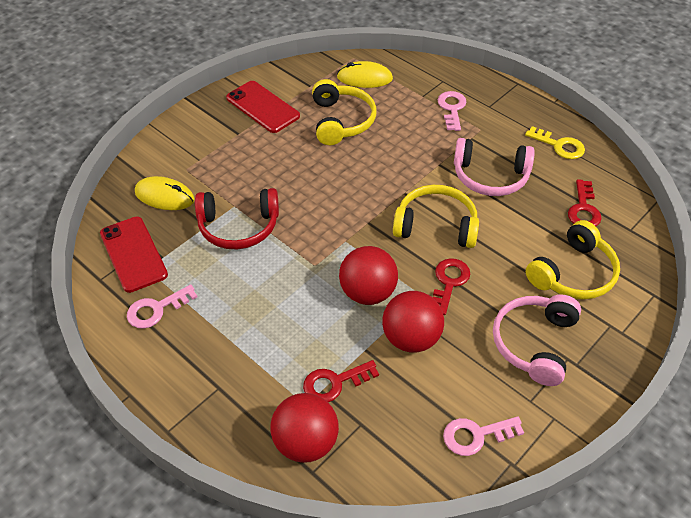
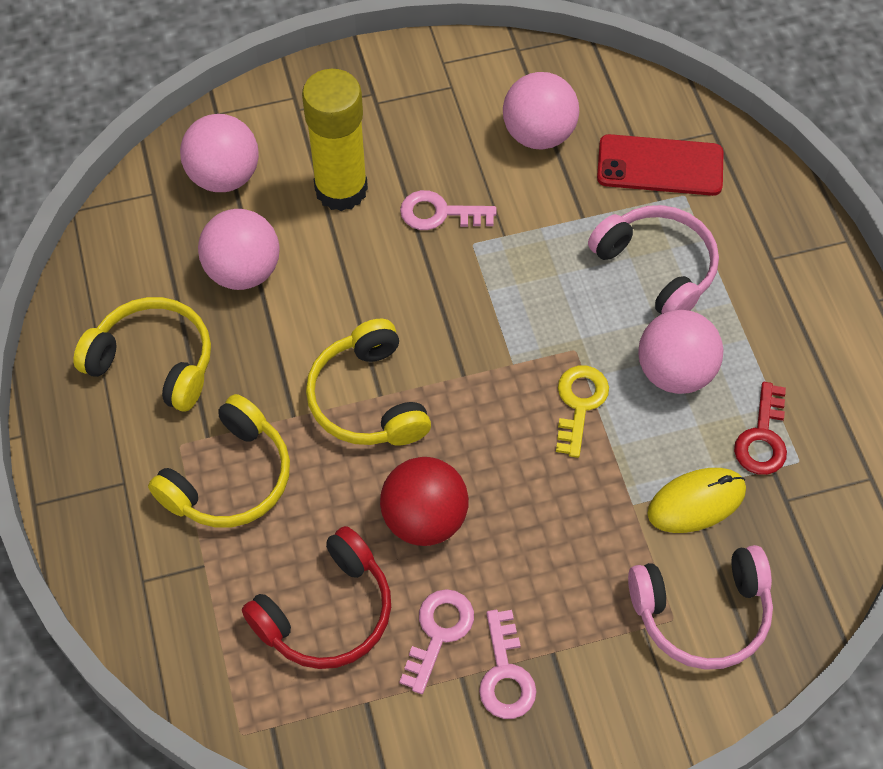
pink ball: none = 0 -> [180,114,259,192] [198,209,279,290] [503,72,579,150] [638,310,724,394] = 4
red ball: [270,393,339,463] [339,246,398,305] [382,291,444,353] = 3 -> [380,457,469,546] = 1
red key: [303,360,379,402] [433,258,470,315] [568,179,602,226] = 3 -> [734,382,787,475] = 1
red phone: [100,216,168,293] [226,81,300,133] = 2 -> [597,134,724,196] = 1
yellow glue stick: none = 0 -> [302,69,368,211] = 1
yellow mouse: [135,176,195,210] [337,61,393,88] = 2 -> [647,468,746,533] = 1

